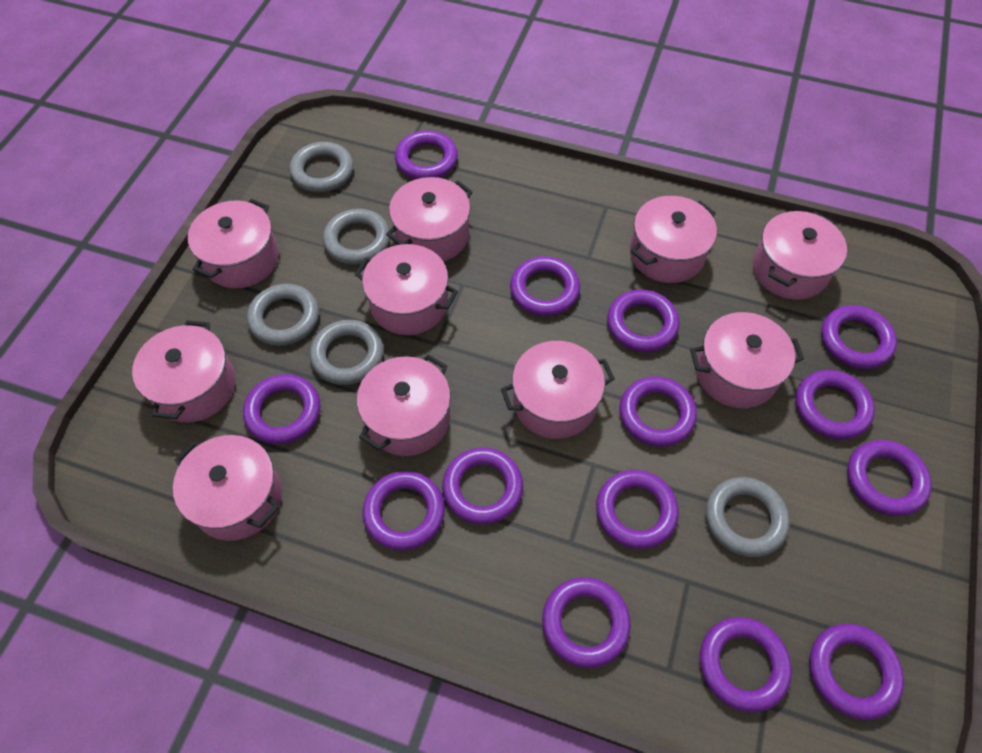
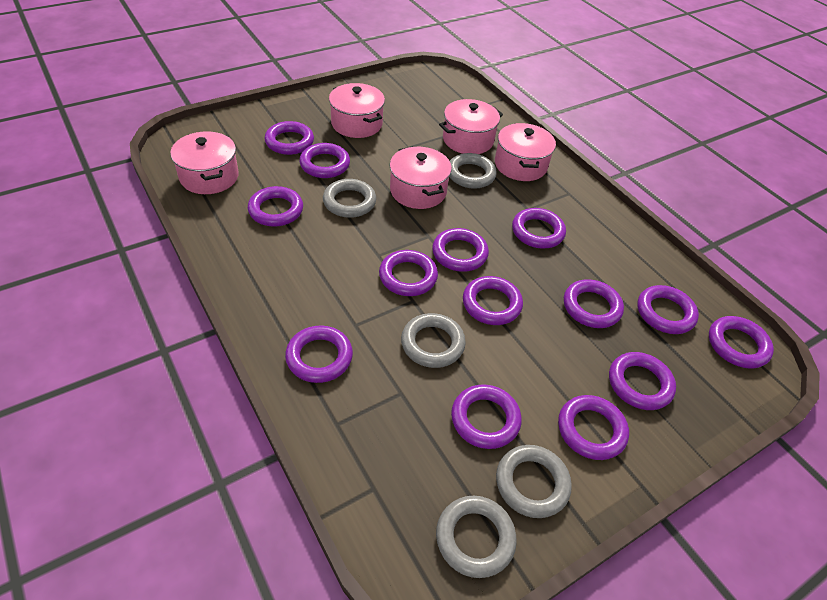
pink pot: [132,320,236,422] [173,435,282,541] [188,199,279,288] [355,244,458,335] [357,354,451,456] [386,177,473,262] [501,341,615,439] [630,196,717,283] [690,312,804,408] [753,211,847,300] = 10 -> [170,131,239,194] [329,83,385,138] [390,146,452,209] [439,99,503,154] [495,123,556,181] = 5

